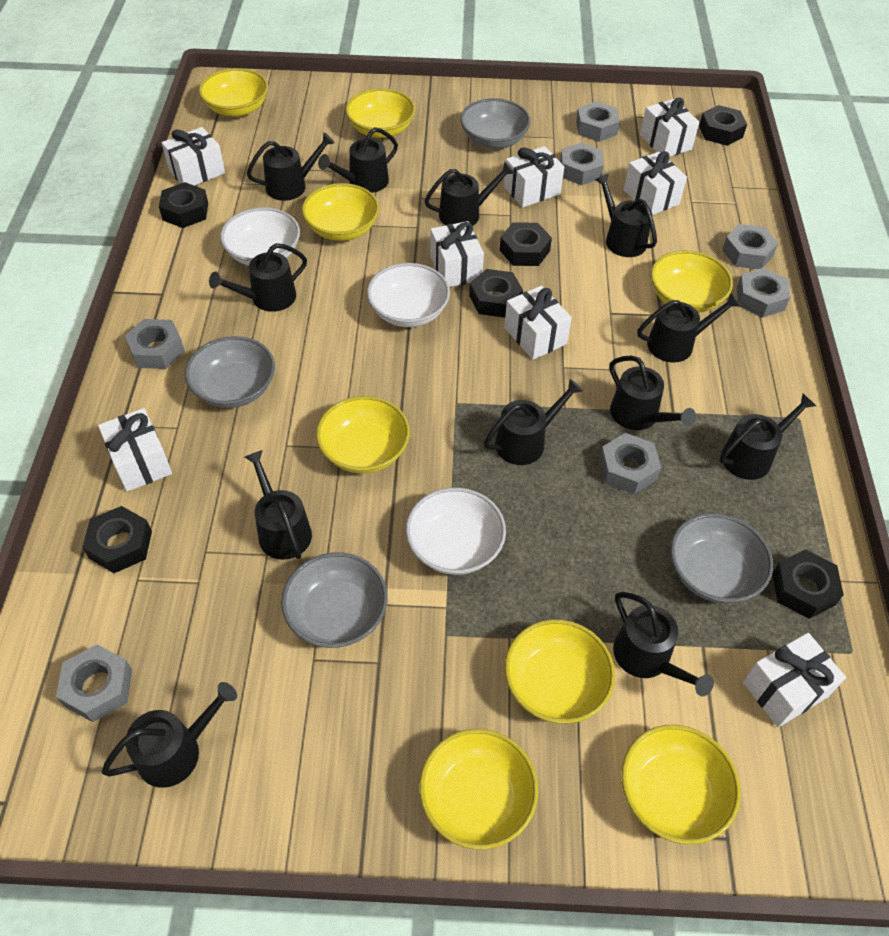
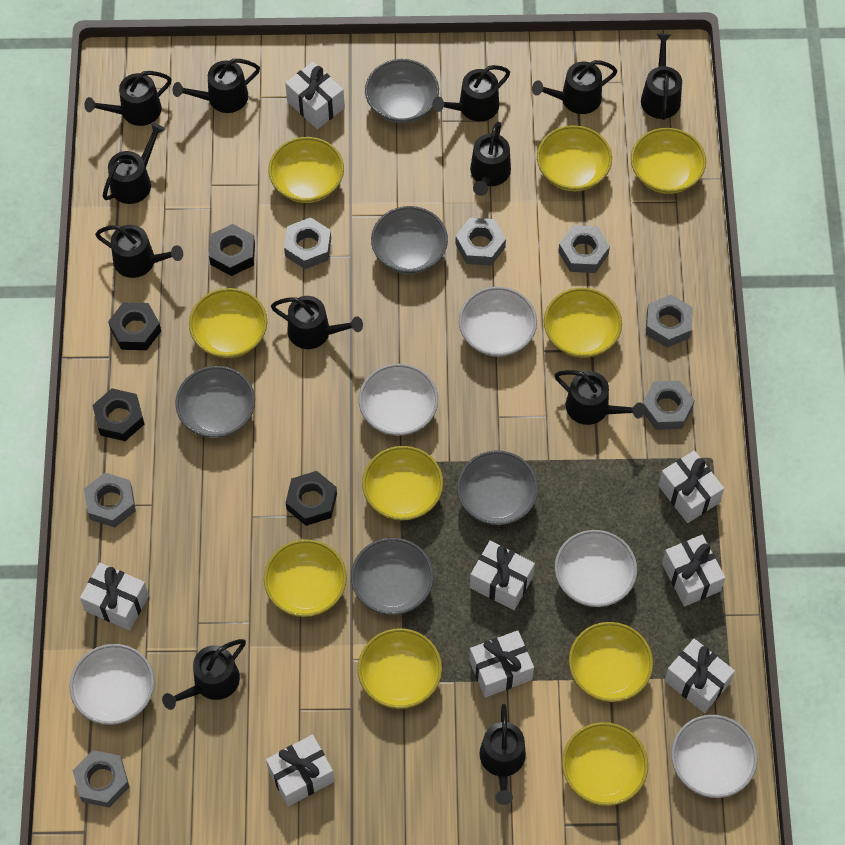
black nut: [82,506,152,573] [159,182,208,228] [469,269,523,318] [500,222,552,266] [699,105,747,146] [773,549,844,619] = 6 -> [92,388,144,441] [108,302,161,350] [209,224,255,276] [285,471,337,526] = 4
grey bowl: [185,336,275,408] [281,553,388,648] [460,98,531,149] [670,513,773,603] = 4 -> [175,366,255,438] [351,538,434,615] [365,59,439,123] [371,206,448,274] [457,450,538,525] = 5
white bowl: [220,207,300,266] [367,263,450,327] [406,488,506,575] = 3 -> [69,644,154,725] [359,364,438,436] [459,287,537,357] [555,530,637,607] [671,715,758,798] = 5
yellow bowl: [199,68,268,117] [302,183,379,241] [316,396,410,473] [345,88,415,138] [419,729,538,850] [505,619,615,724] [621,725,741,844] [651,250,733,313] = 8 -> [189,288,267,358] [264,539,347,617] [268,137,344,203] [358,628,442,709] [362,446,443,521] [537,125,612,191] [544,288,622,358] [562,722,648,806] [569,622,653,702] [631,128,706,194] = 10

